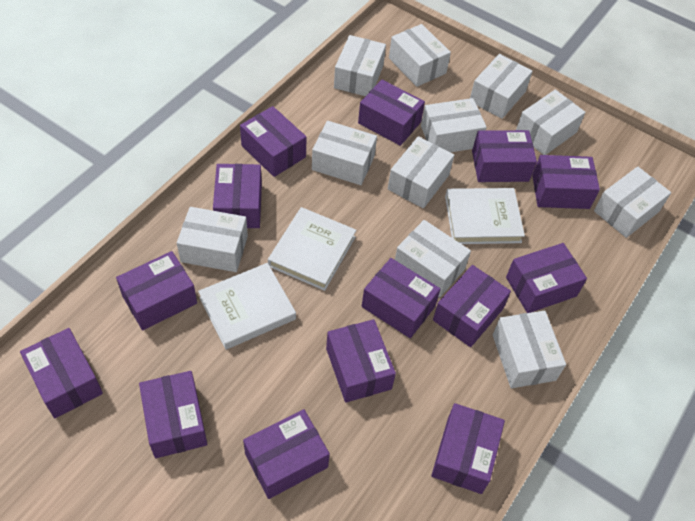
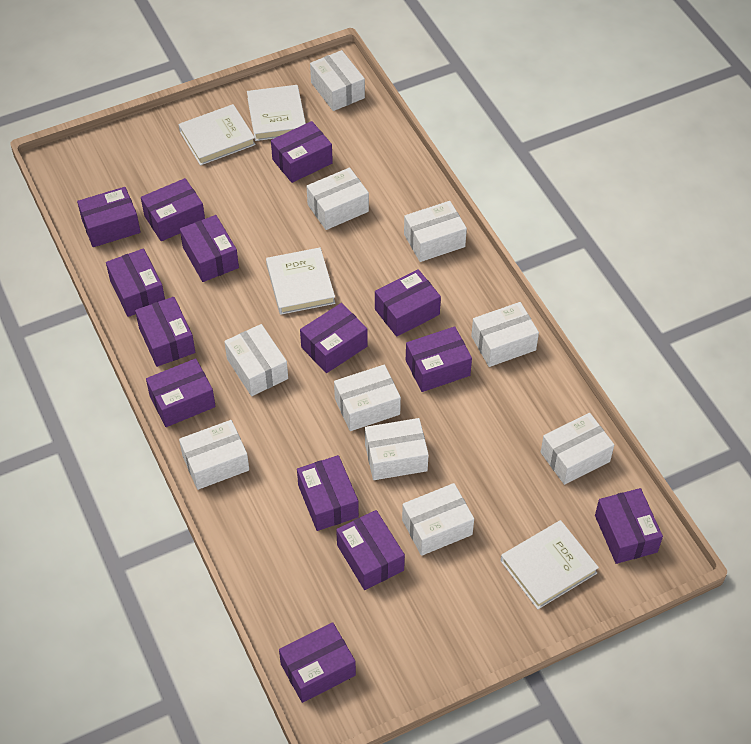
white book: [198,263,296,350] [268,207,356,291] [445,188,525,244] = 3 -> [178,104,256,166] [247,85,306,141] [266,248,335,315] [501,520,599,609] = 4
white box: [177,207,248,272] [312,121,377,185] [334,35,386,96] [388,136,454,208] [389,24,451,87] [395,220,471,298] [421,98,487,152] [470,54,533,119] [493,311,566,388] [516,90,586,155] [594,166,671,238] = 11 -> [179,420,249,490] [224,324,288,396] [307,168,369,230] [310,50,365,111] [334,365,401,431] [365,418,429,480] [402,483,474,556] [404,201,467,262] [471,302,539,367] [541,413,614,485] = 10

